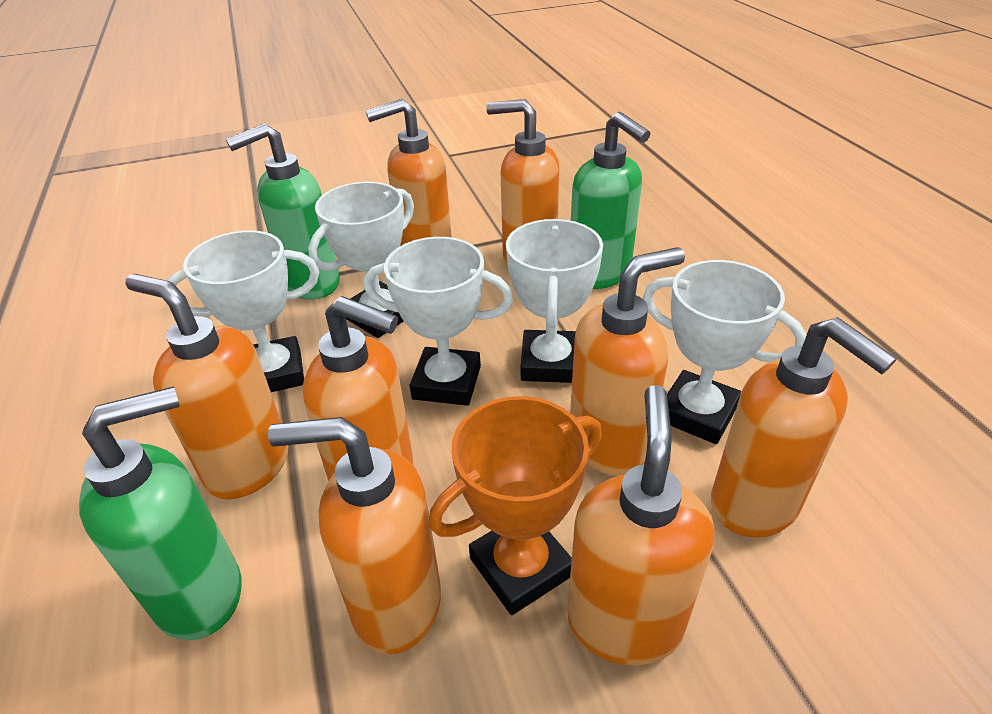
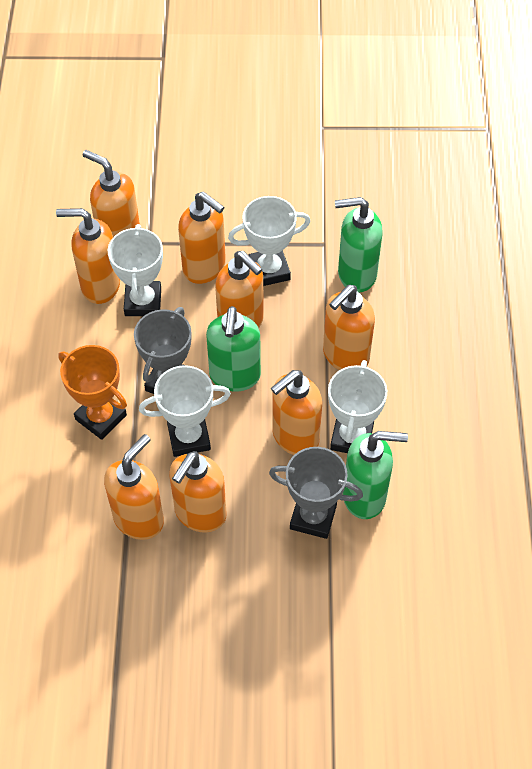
grey trophy: none = 0 -> [134,307,192,394] [269,447,363,539] = 2
white trophy: [168,230,319,392] [308,182,414,338] [364,237,513,406] [506,219,603,383] [643,260,806,444] = 5 -> [108,224,163,316] [139,365,231,457] [228,196,311,286] [328,360,387,453] = 4

